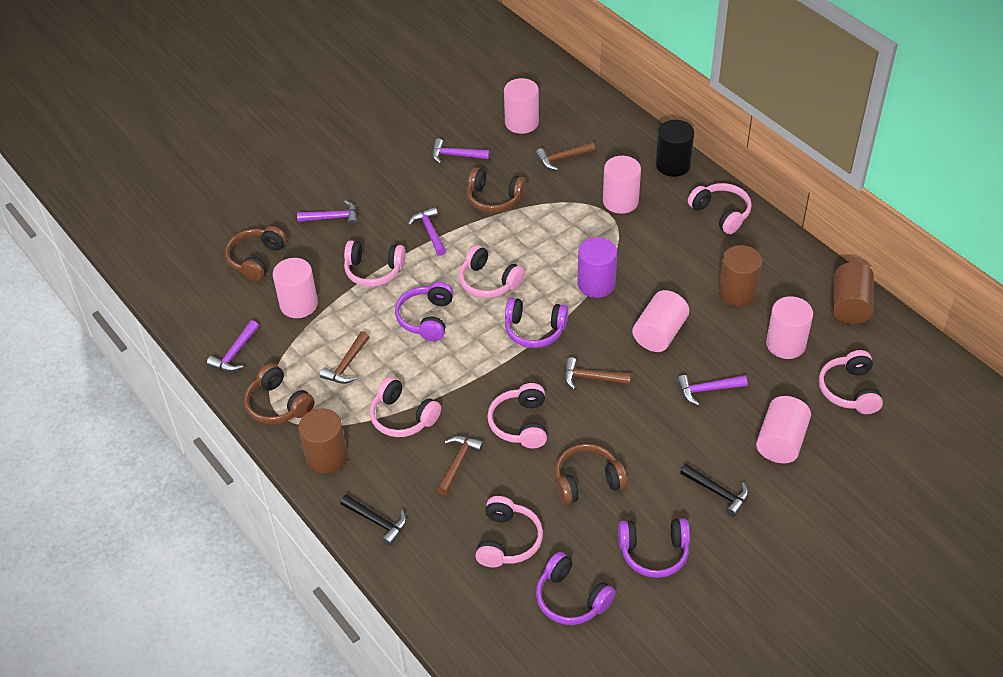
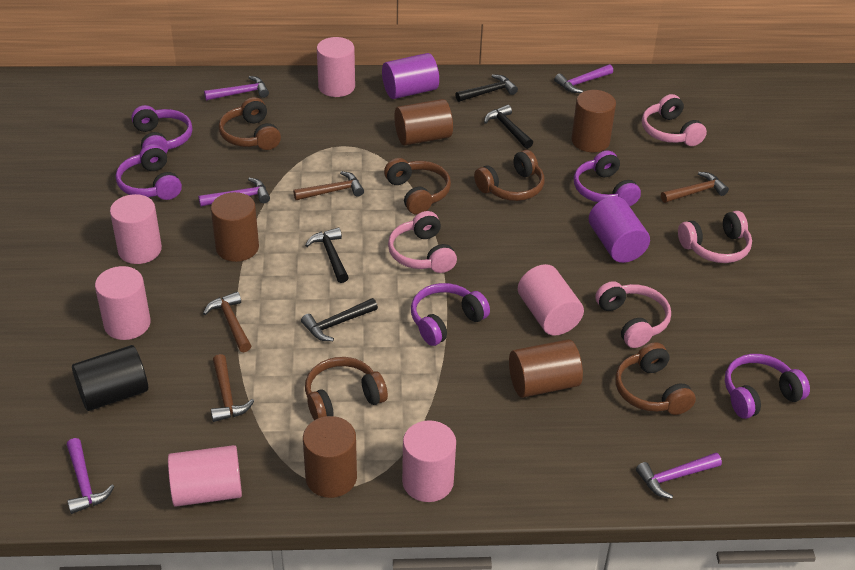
black hammer: [340,495,407,546] [680,464,749,517] = 2 -> [301,298,378,341] [305,227,349,283] [455,74,518,102] [484,105,533,149] = 4
brown cylinder: [298,408,347,473] [718,245,762,306] [832,262,874,324] = 3 -> [211,192,259,262] [303,416,357,498] [394,99,453,146] [509,339,583,398] [571,90,616,152] = 5
brown headphones: [225,226,287,281] [244,363,315,424] [467,167,527,213] [555,444,627,504] = 4 -> [219,97,281,150] [305,357,388,420] [384,158,451,215] [474,150,544,201] [615,342,696,415] = 5
pink headphones: [344,240,406,287] [370,377,441,437] [459,245,525,298] [475,496,543,568] [487,383,547,448] [688,183,751,234] [819,350,883,414] = 7 -> [388,211,457,273] [595,281,671,348] [642,94,707,146] [678,211,752,263] = 4
purple cylinder: [578,237,617,298] = 1 -> [382,53,439,99] [589,196,650,263] = 2
purple headphones: [395,282,454,341] [505,298,568,348] [536,552,616,625] [618,518,690,578] = 4 -> [116,144,182,200] [131,105,192,153] [411,283,490,346] [574,150,641,206] [725,354,810,419] = 5

